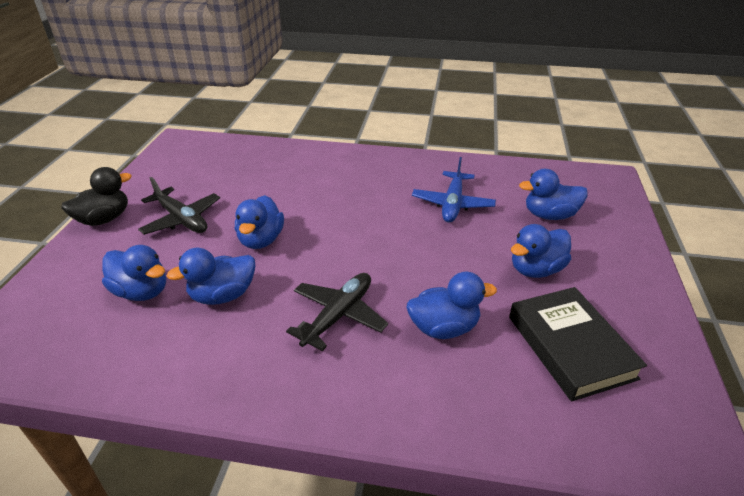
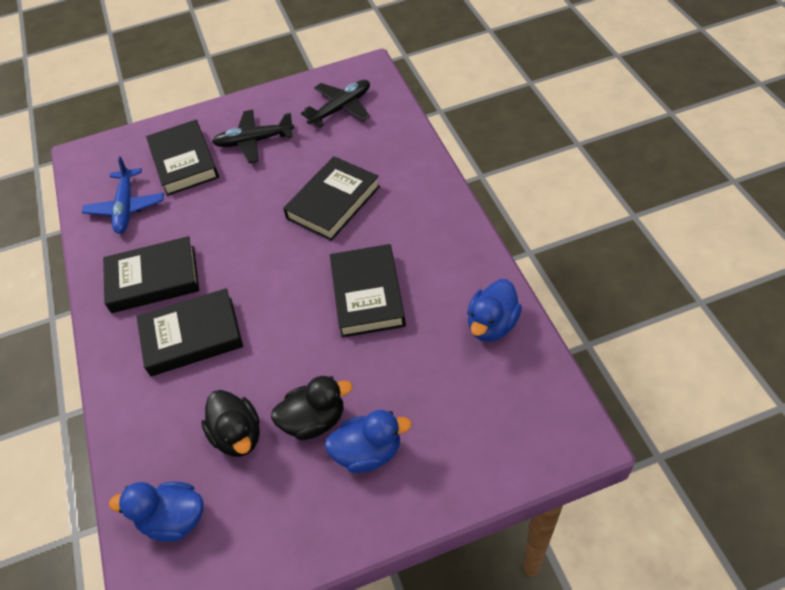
black book: [509,287,647,402] = 1 -> [103,236,199,313] [137,288,243,376] [146,120,219,196] [283,156,380,241] [330,244,406,338] = 5
black duck: [61,167,132,226] = 1 -> [201,390,260,457] [271,376,352,440] = 2
blue duck: [102,245,166,301] [166,248,255,305] [235,195,284,249] [407,272,497,339] [511,224,571,278] [519,169,588,220] = 6 -> [109,482,203,542] [325,410,412,473] [467,279,522,342] = 3

